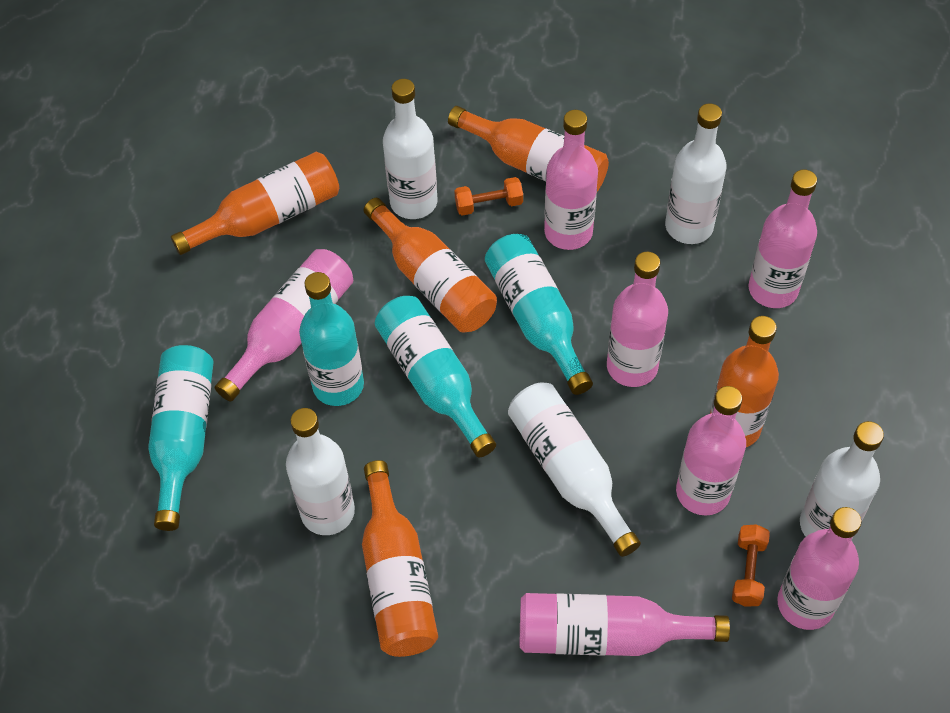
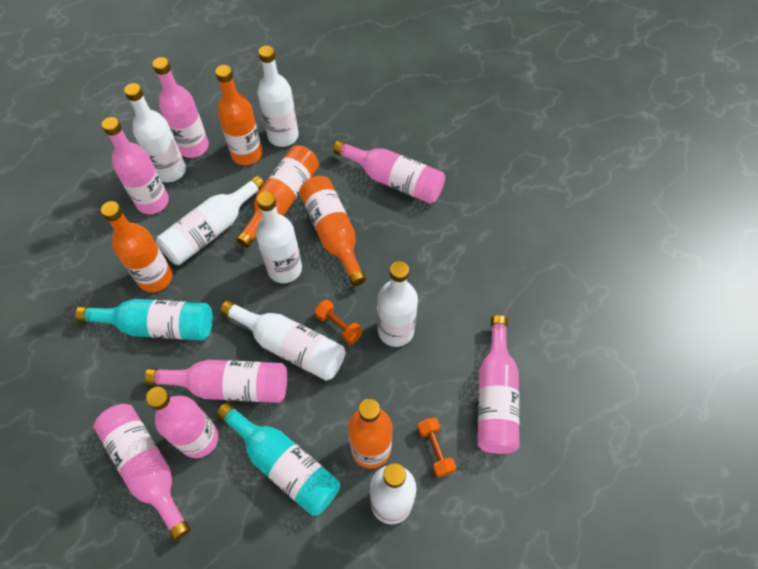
turquoise bottle: [148,345,214,531] [299,272,364,406] [375,296,496,457] [485,234,593,395] = 4 -> [75,299,213,340] [217,402,340,516] = 2
white bottle: [286,408,355,535] [383,79,437,219] [508,382,641,557] [665,103,727,244] [800,421,884,540] = 5 -> [124,83,186,182] [156,175,264,265] [220,300,345,381] [256,191,302,283] [257,46,298,147] [370,463,416,524] [377,261,418,347] = 7

